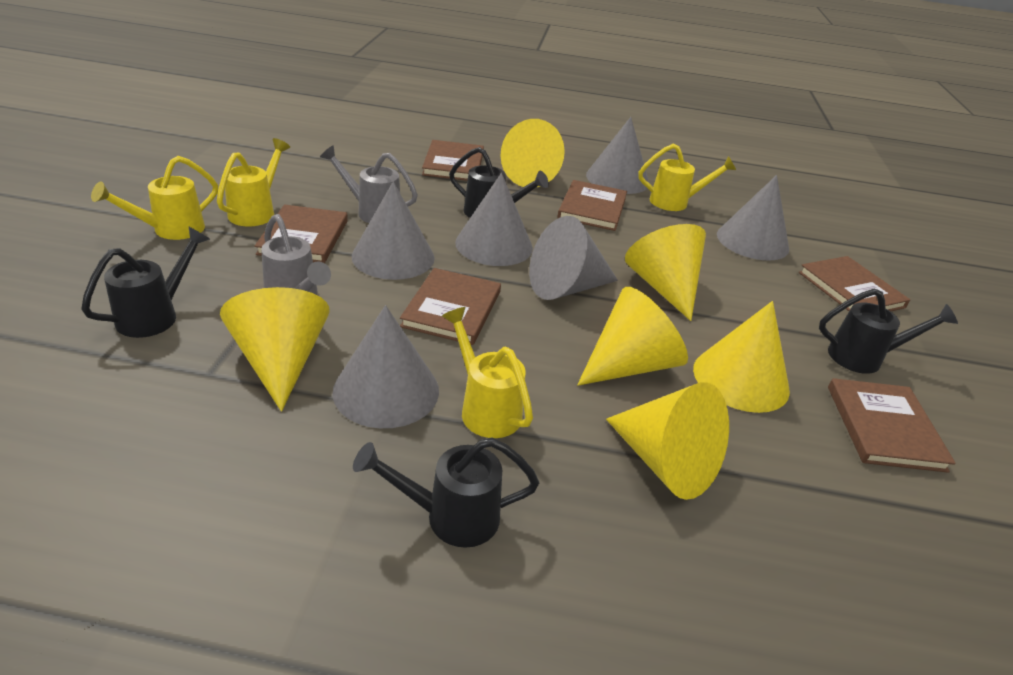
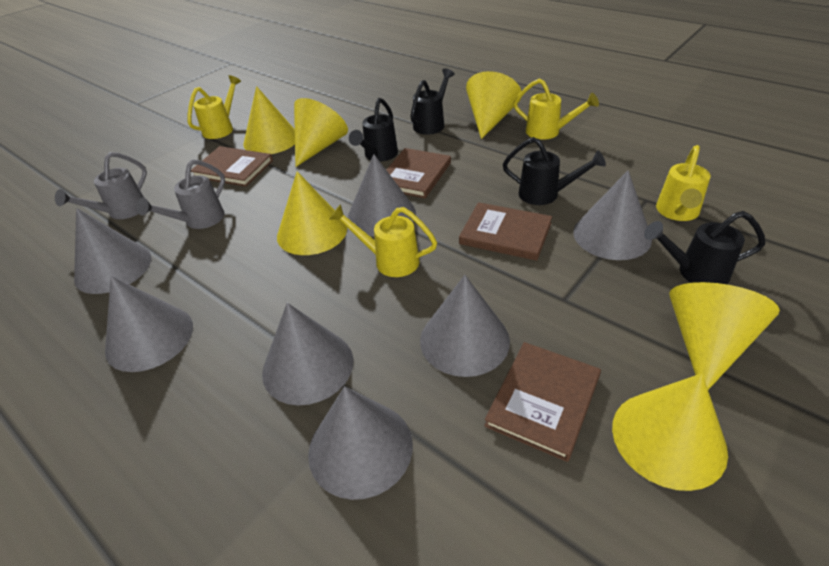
brown book: [255,205,348,263] [400,268,501,345] [422,140,484,181] [557,180,627,231] [799,256,910,311] [828,378,956,473] = 6 -> [191,146,273,187] [386,148,451,198] [459,202,552,261] [484,342,601,462] = 4
grey cone: [332,305,439,428] [352,181,435,280] [455,173,533,266] [529,216,618,300] [586,117,649,194] [717,175,789,261] = 6 -> [74,208,151,294] [105,276,193,372] [262,303,354,405] [308,386,413,500] [348,154,416,236] [420,275,510,377] [573,171,652,260] = 7

